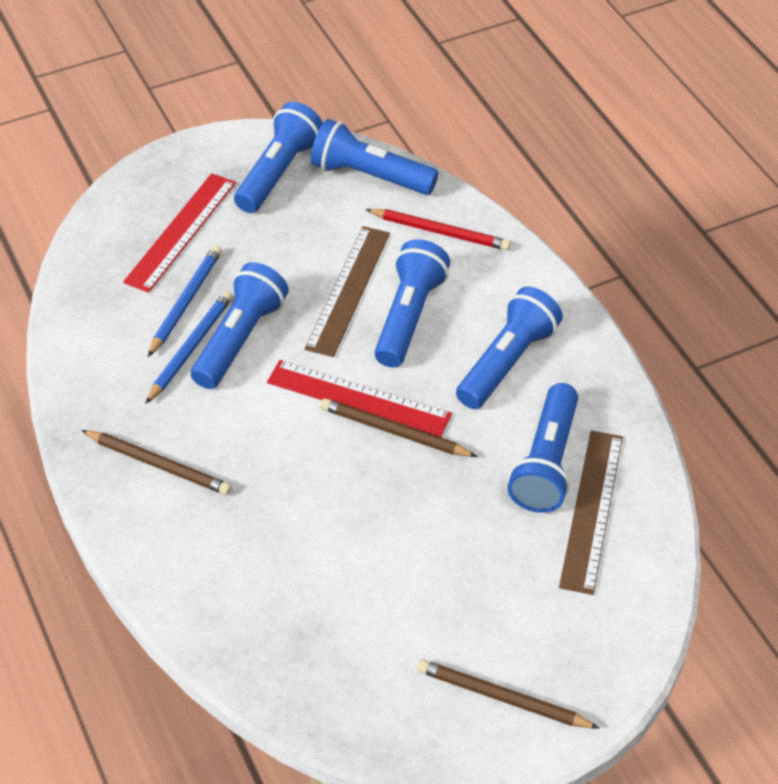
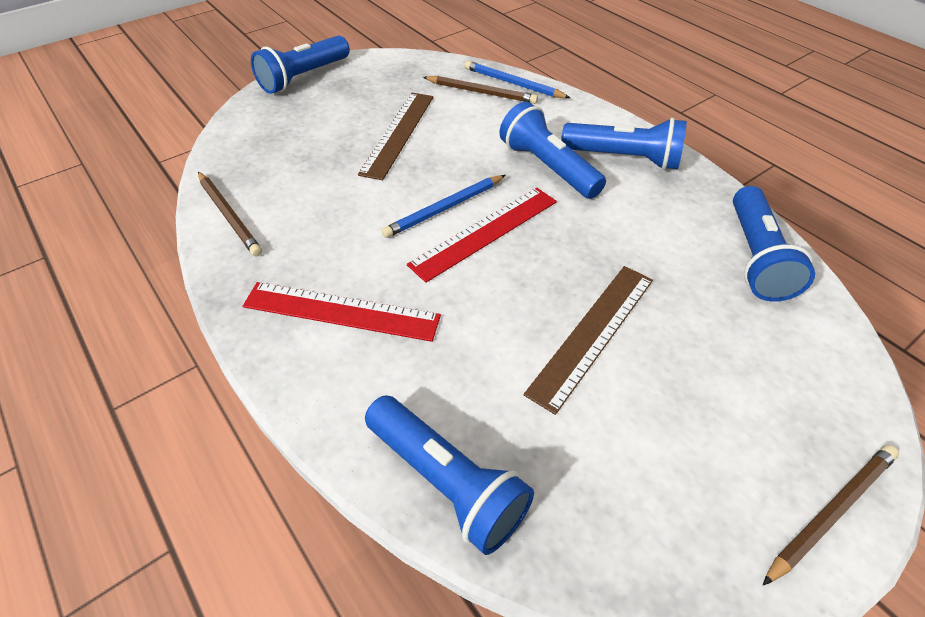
blue flashlight: [191,262,289,389] [234,102,323,213] [311,119,438,195] [374,239,450,367] [456,287,563,409] [507,383,578,513] = 6 -> [251,36,350,94] [365,396,534,555] [499,102,606,199] [561,118,687,170] [733,186,815,302] = 5
red pencil: [365,209,511,251] = 1 -> none = 0

